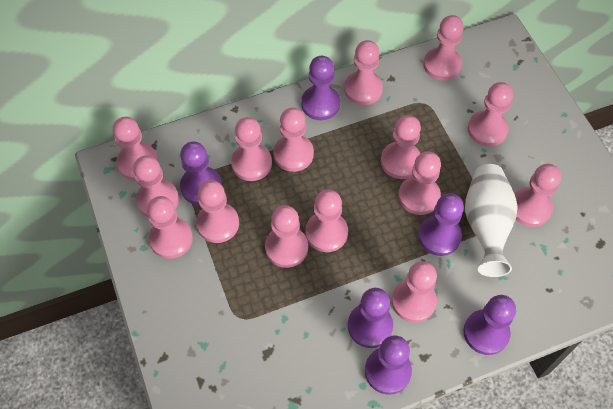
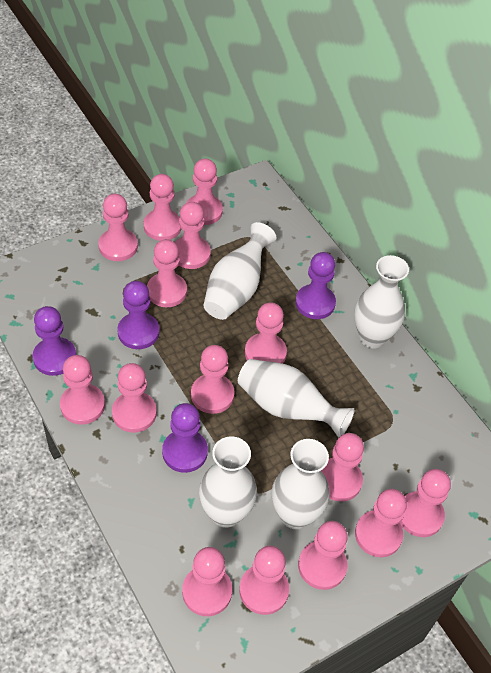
purple pawn: [180,142,222,205] [301,56,340,120] [348,288,393,348] [365,335,412,395] [418,193,464,256] [464,295,516,355] = 6 -> [32,306,76,376] [117,281,159,349] [162,403,208,473] [295,252,336,319] = 4
white vase: [465,164,517,277] = 1 -> [199,437,257,528] [203,222,277,320] [238,359,354,438] [272,439,330,529] [354,255,409,349] = 5

